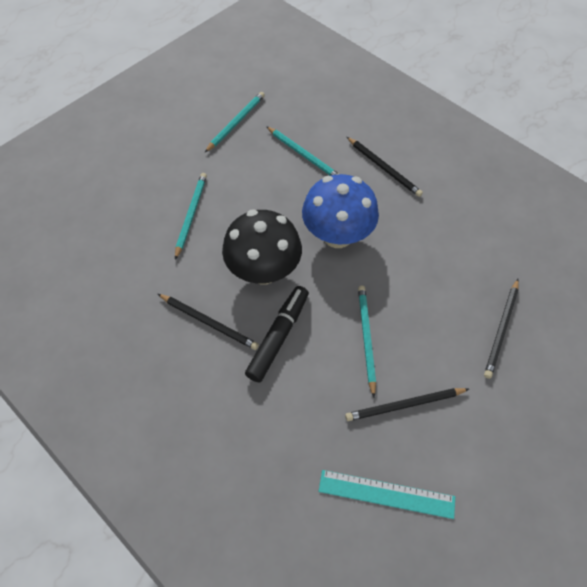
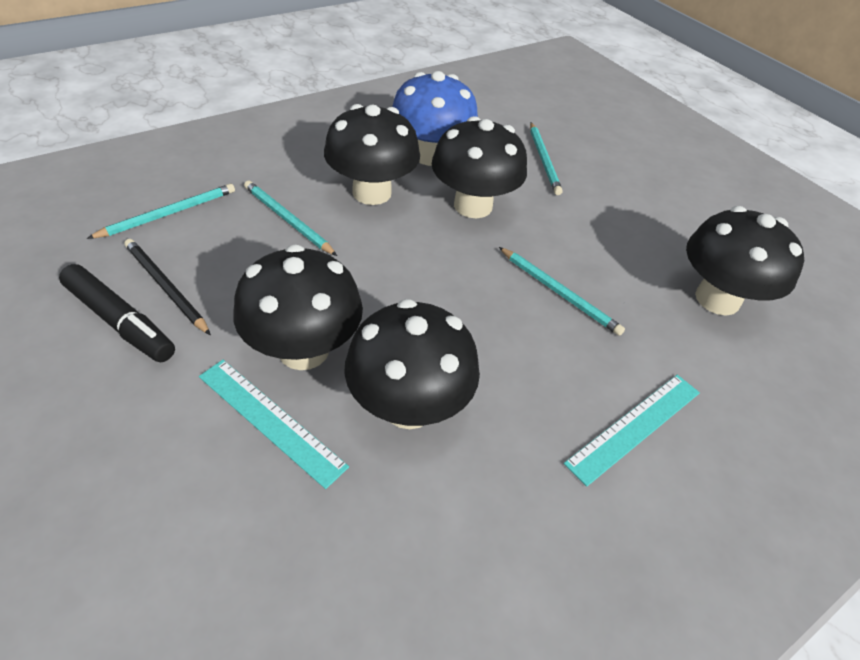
black mushroom: [222,210,302,284] = 1 -> [233,245,363,370] [324,104,420,205] [344,299,480,429] [432,116,527,218] [686,206,804,316] = 5
black pencil: [158,294,259,350] [345,388,469,421] [347,137,423,197] [484,279,519,379] = 4 -> [124,239,211,335] = 1
turquoise ruler: [319,470,455,519] = 1 -> [199,360,349,489] [564,375,700,487] = 2

